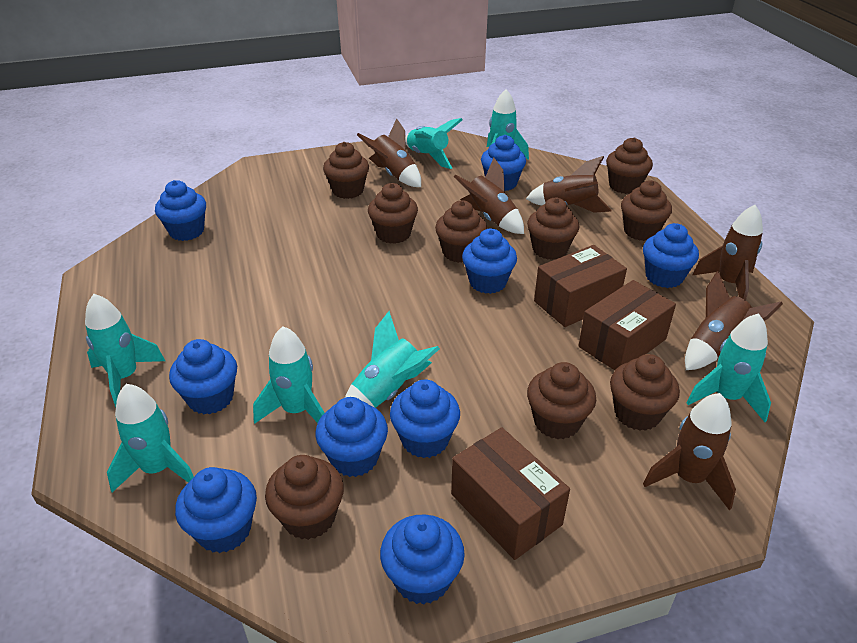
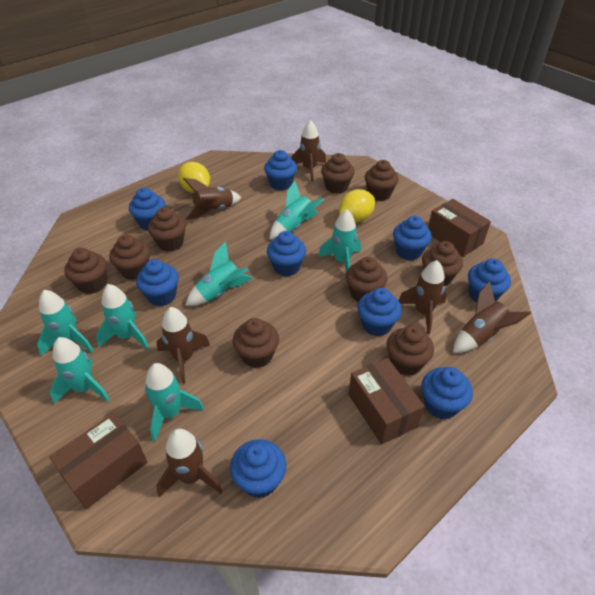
yellow lemon: none = 0 -> [178,162,210,193] [339,189,375,222] = 2

